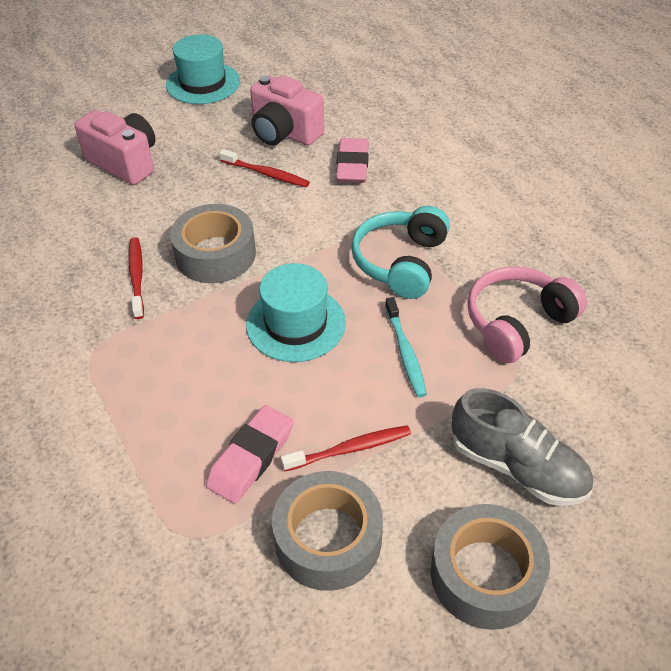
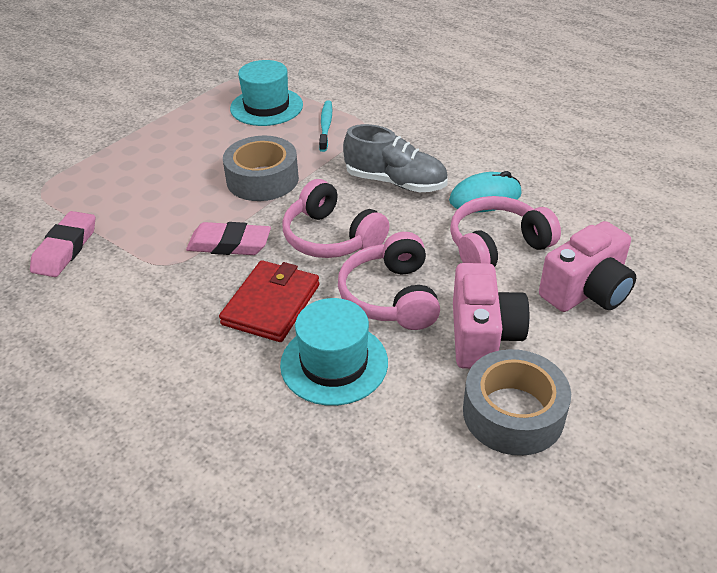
grey tape: [170,204,256,283] [272,471,383,591] [431,504,550,630] = 3 -> [223,136,299,201] [463,349,571,456] = 2
pink headphones: [467,267,587,363] = 1 -> [282,179,389,258] [338,232,440,330] [450,196,561,267] = 3
red toothbrush: [128,237,144,319] [219,149,310,187] [281,425,411,471] = 3 -> none = 0
red wallet: none = 0 -> [219,260,320,342] = 1
turquoise headphones: [351,206,450,299] = 1 -> none = 0
turquoise mouse: none = 0 -> [449,171,522,212] = 1

